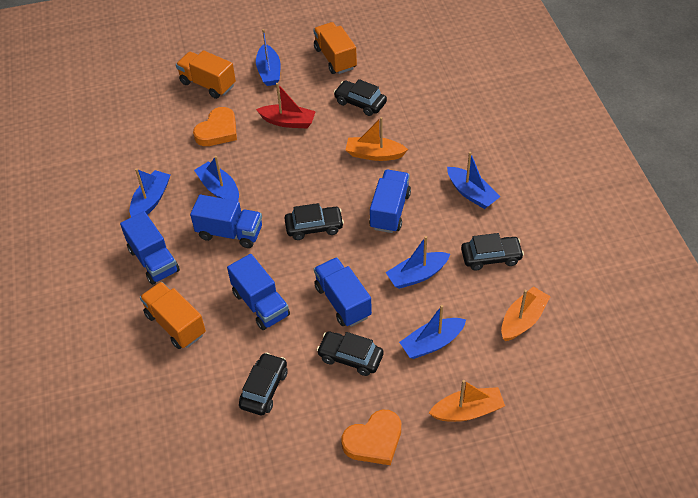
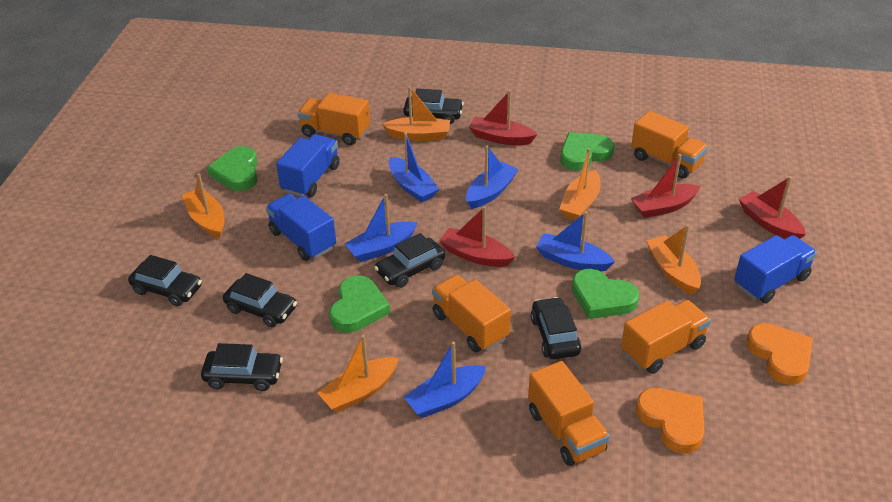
black car: [239,352,287,415] [284,203,344,240] [317,332,384,376] [334,79,387,116] [461,233,524,271] = 5 -> [128,255,202,306] [201,343,283,391] [223,273,297,327] [374,233,445,288] [403,88,464,124] [531,297,581,359] = 6
blue boat: [130,168,170,217] [194,156,239,201] [256,29,281,86] [386,236,450,289] [399,305,466,359] [447,152,500,209] = 6 -> [344,194,417,262] [389,133,439,203] [404,342,486,418] [466,146,519,209] [536,211,615,272] = 5
blue truck: [120,211,180,285] [190,195,262,248] [227,254,290,330] [314,257,372,327] [369,170,411,233] = 5 -> [266,194,336,261] [276,134,340,197] [734,235,817,303] = 3
green heart: none = 0 -> [207,146,258,191] [329,276,390,333] [560,132,614,171] [572,269,639,319] = 4
orange boat: [346,117,408,161] [429,380,505,422] [501,286,551,341] = 3 -> [182,174,224,239] [318,335,399,413] [382,86,450,141] [559,148,600,220] [646,225,701,294] = 5
orange truck: [140,282,206,349] [176,50,236,99] [313,22,357,74] = 3 -> [298,93,370,145] [432,275,511,352] [528,361,610,466] [621,300,711,374] [631,111,708,179] = 5
red boat: [256,83,316,128] = 1 -> [439,206,515,267] [469,90,537,145] [631,154,700,218] [739,176,806,239] = 4

